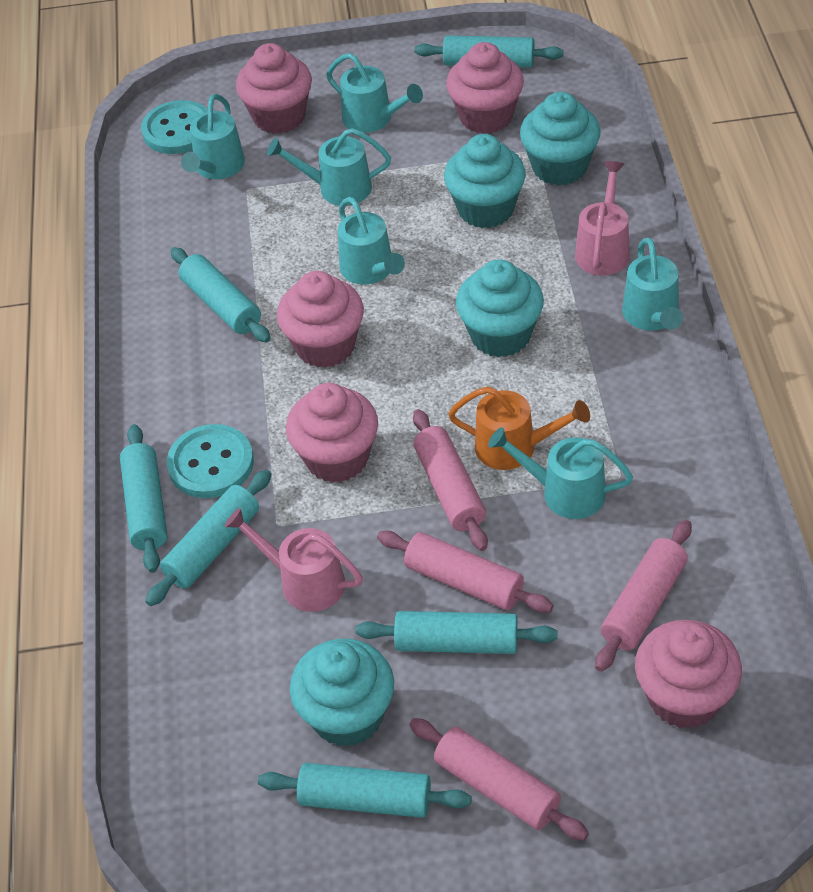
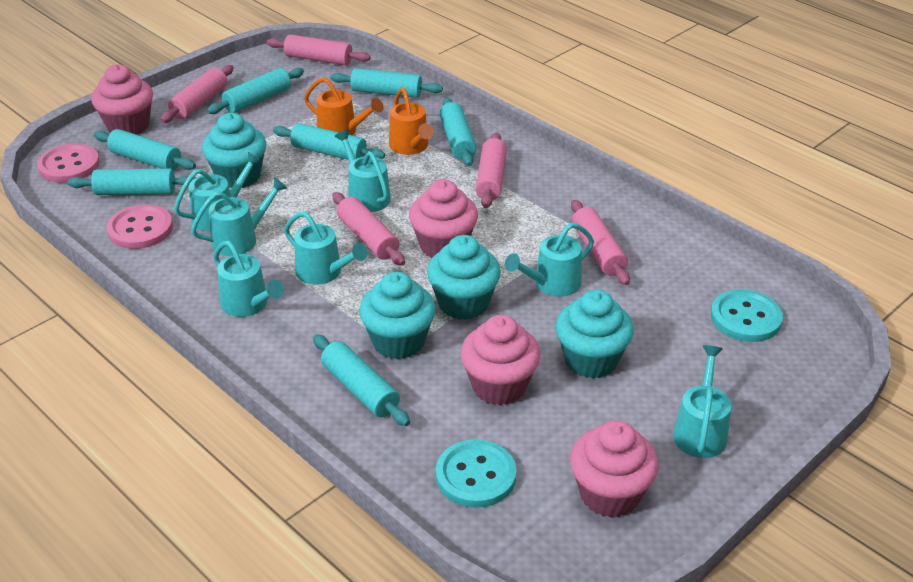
orange watering can: [448,386,590,470] = 1 -> [304,77,383,136] [389,88,434,155] = 2
pink button: none = 0 -> [37,143,100,183] [107,204,173,249] = 2
pink cupcake: [236,43,312,134] [277,271,364,368] [286,383,378,483] [446,42,524,134] [635,620,742,729] = 5 -> [91,64,153,135] [409,179,478,258] [461,315,540,405] [570,420,659,518] = 4
pink rolling pin: [377,531,553,613] [409,718,589,841] [413,409,488,551] [595,520,692,672] = 4 -> [161,65,233,123] [267,34,370,65] [332,192,405,266] [476,132,507,208] [571,200,630,285] = 5
pink watering can: [224,508,363,612] [575,161,630,276] = 2 -> none = 0
turquoise rolling pin: [120,424,167,573] [146,470,271,606] [171,247,271,342] [258,763,472,818] [355,611,558,654] [414,35,564,68] = 6 -> [68,169,196,195] [94,129,196,171] [207,68,304,114] [273,123,385,160] [313,334,410,426] [330,68,443,98] [439,98,476,166] = 7
turquoise watering can: [181,94,245,179] [267,128,391,206] [326,53,423,133] [338,197,405,284] [488,427,633,519] [622,238,683,331] = 6 -> [174,152,262,231] [191,177,287,256] [214,241,284,317] [284,211,368,285] [335,130,391,212] [505,223,594,296] [673,345,732,458] = 7

